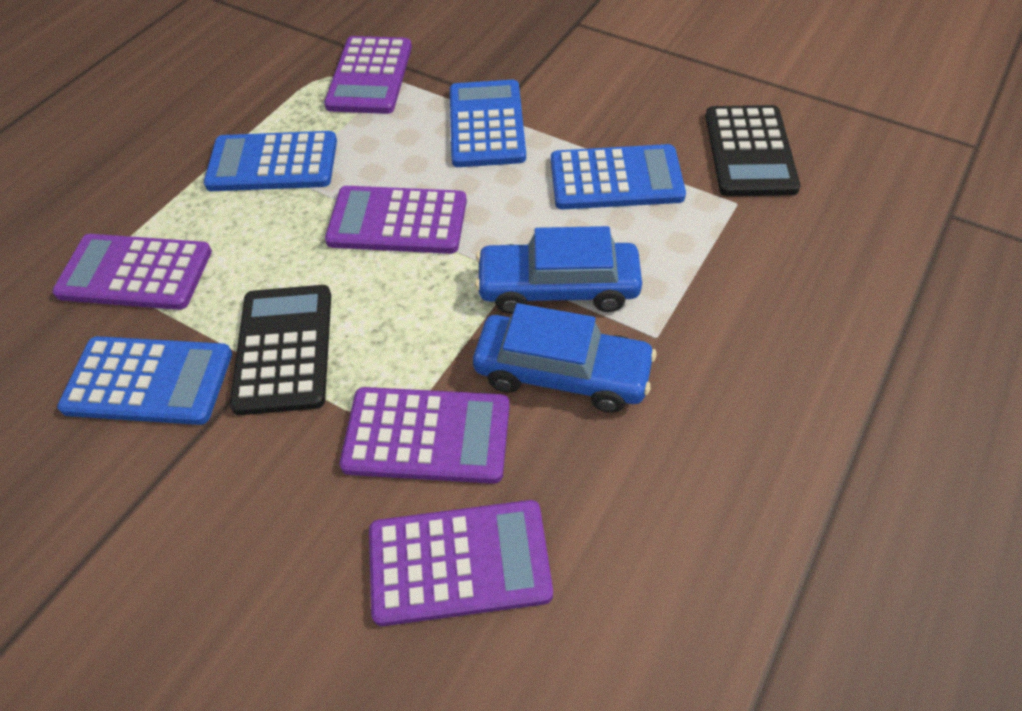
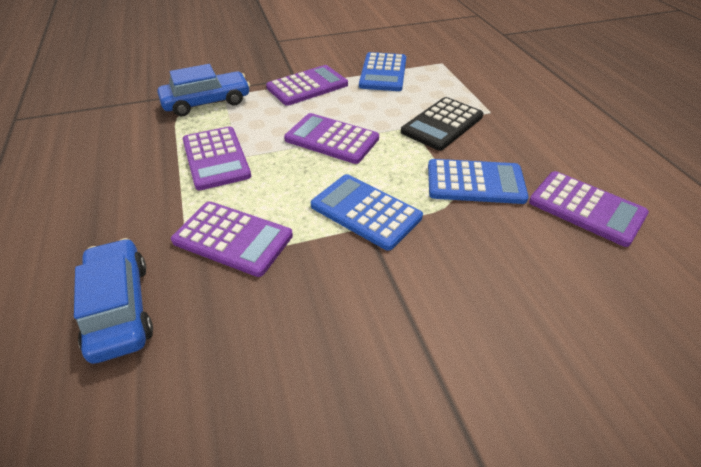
black calculator: [230,285,331,415] [705,105,800,196] = 2 -> [401,97,483,151] = 1
blue calculator: [57,336,232,425] [204,131,337,191] [450,80,526,167] [551,144,686,209] = 4 -> [311,174,423,250] [359,52,406,91] [428,159,529,204] = 3

